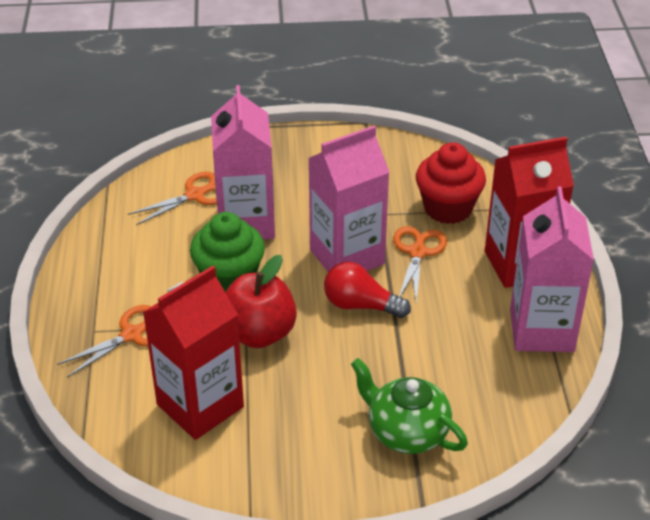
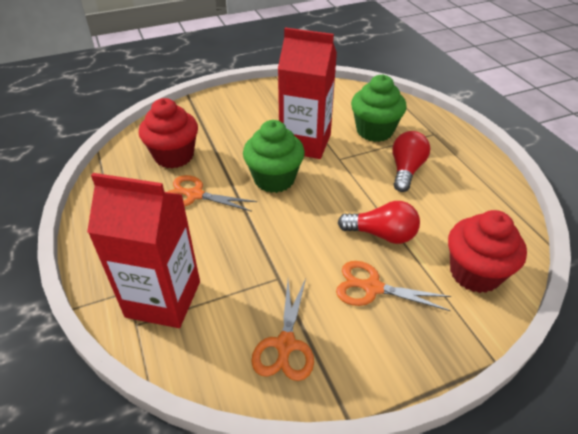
green cupcake: [190,212,265,292] = 1 -> [243,120,305,193] [351,74,407,142] = 2
green teapot: [351,358,468,454] = 1 -> none = 0
pink carton: [211,85,275,239] [308,126,390,272] [510,187,594,352] = 3 -> none = 0
red apple: [225,255,297,348] = 1 -> none = 0
red cupcake: [416,142,486,224] = 1 -> [139,98,198,168] [448,210,527,293] = 2
red light bulb: [324,262,411,318] = 1 -> [338,201,420,244] [392,131,430,192] = 2

